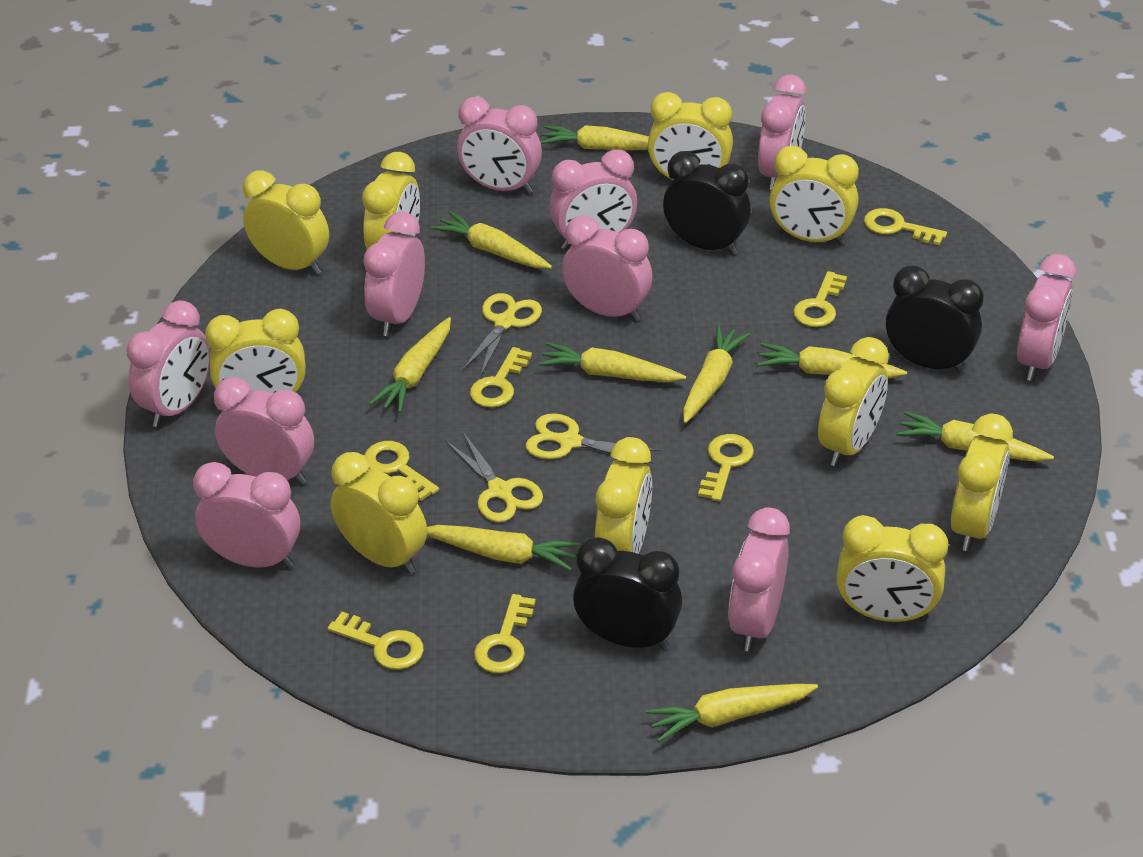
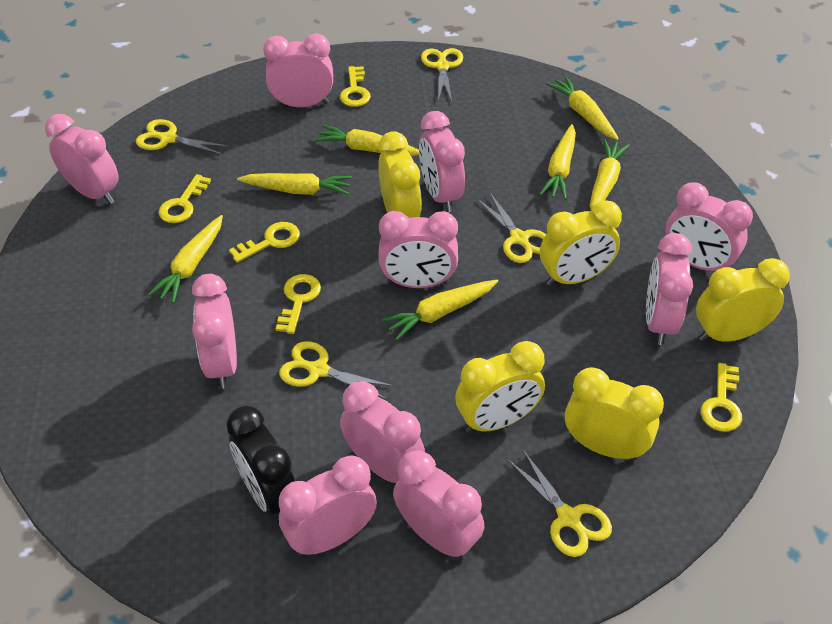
black clock: [573,537,682,649] [663,151,751,255] [886,266,984,374] = 3 -> [226,406,296,516] = 1
yellow carrot: [369,317,451,413] [427,525,580,571] [431,212,552,268] [538,342,686,382] [540,125,649,150] [646,684,818,742] [683,325,750,423] [757,343,907,378] [897,411,1054,462] = 9 -> [148,215,223,303] [237,173,352,195] [314,125,419,156] [382,280,498,340] [540,124,576,200] [546,76,619,140] [590,139,630,211] = 7
yellow clock: [205,309,306,397] [243,170,329,275] [331,452,427,574] [362,152,420,249] [595,437,652,554] [648,92,733,180] [769,146,859,245] [818,337,889,467] [837,515,948,622] [951,414,1013,551] = 10 -> [378,132,422,218] [455,341,545,433] [540,200,622,286] [565,367,664,460] [696,258,790,342] = 5
yellow key: [328,612,424,670] [364,441,439,501] [470,347,532,408] [474,594,536,673] [698,434,754,501] [793,271,847,327] [864,208,947,245] = 7 -> [158,174,211,223] [229,222,300,263] [276,274,321,334] [340,66,371,107] [700,363,742,432] = 5
yellow scissors: [445,432,543,522] [462,293,542,375] [526,413,659,464] = 3 -> [136,119,230,155] [279,341,394,399] [421,48,463,101] [476,193,546,263] [508,450,612,557] = 5

